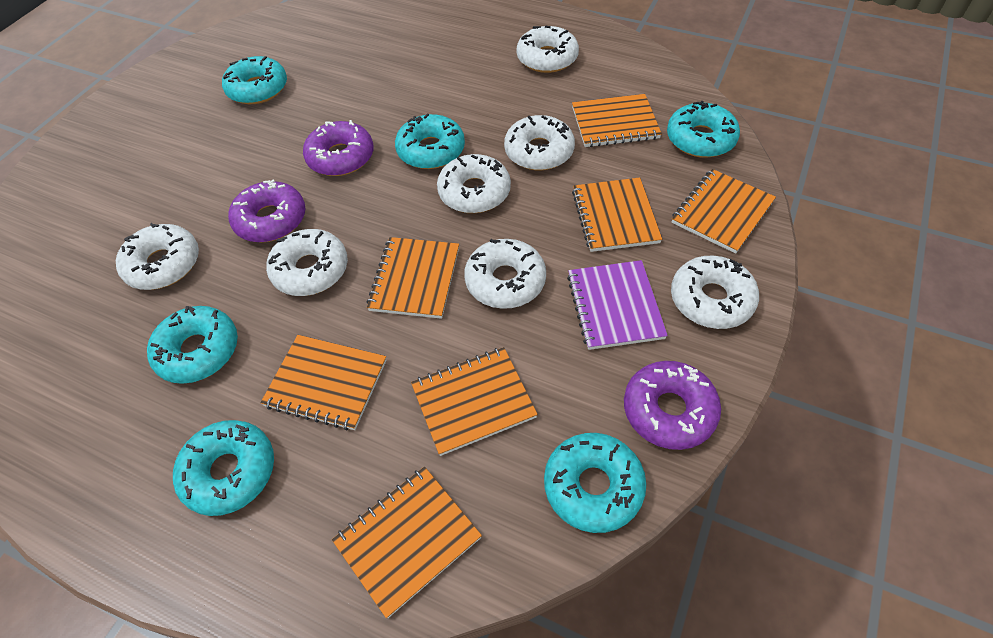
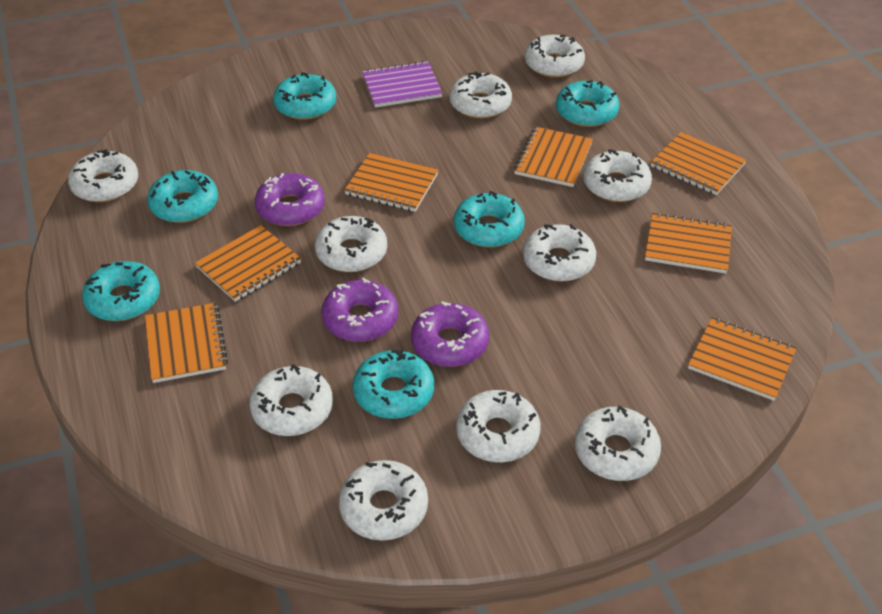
white donut: [116,223,199,290] [266,229,348,296] [437,154,511,213] [464,239,546,309] [504,115,575,170] [517,26,579,73] [671,256,759,329] = 7 -> [68,149,138,202] [250,364,333,436] [315,216,387,272] [339,460,428,541] [449,71,512,119] [456,390,541,462] [523,224,596,282] [525,35,585,78] [575,405,661,481] [583,149,652,202] = 10

